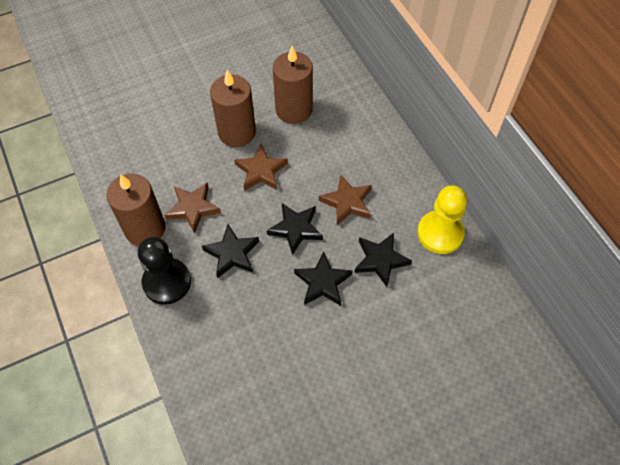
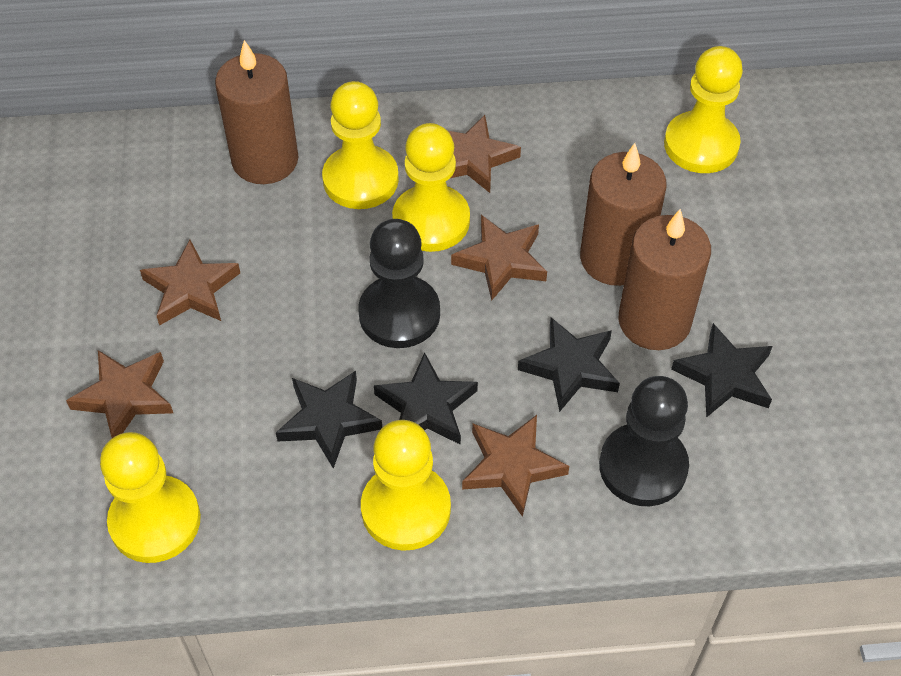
black pawn: [138,237,191,305] = 1 -> [358,219,440,348] [599,376,689,506] = 2
brown star: [164,183,221,234] [234,144,288,191] [319,174,372,225] = 3 -> [66,350,173,438] [140,240,240,326] [448,115,521,193] [451,215,547,301] [462,415,569,517] = 5
yellow pawn: [417,185,467,254] = 1 -> [100,432,201,563] [322,81,399,209] [361,420,451,551] [392,123,470,252] [664,46,743,173] = 5

